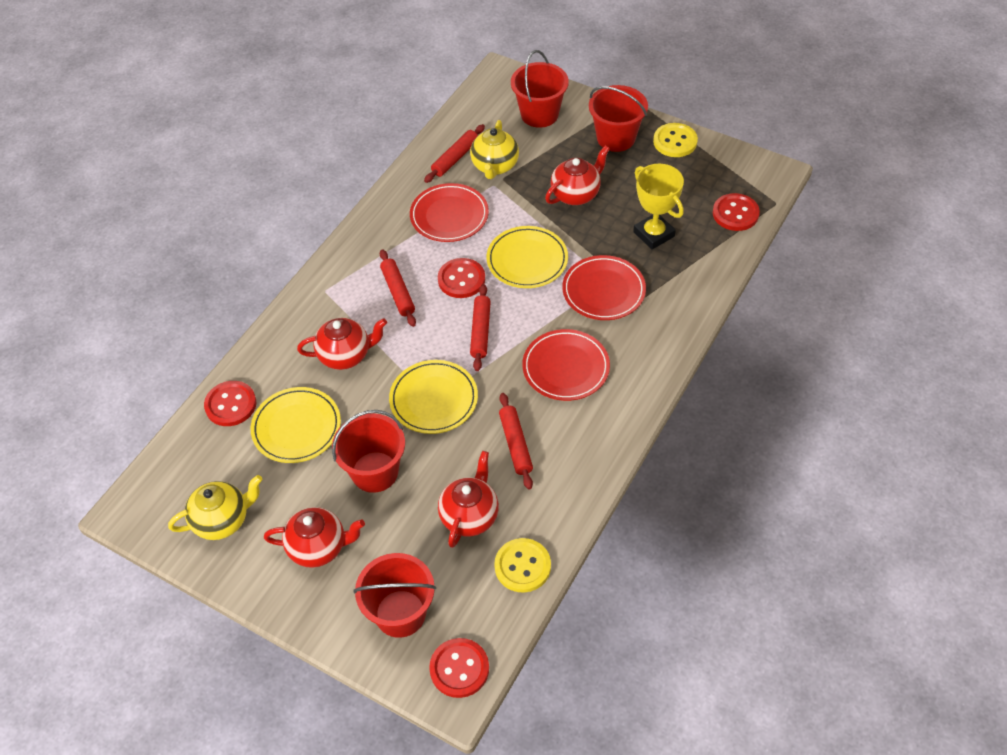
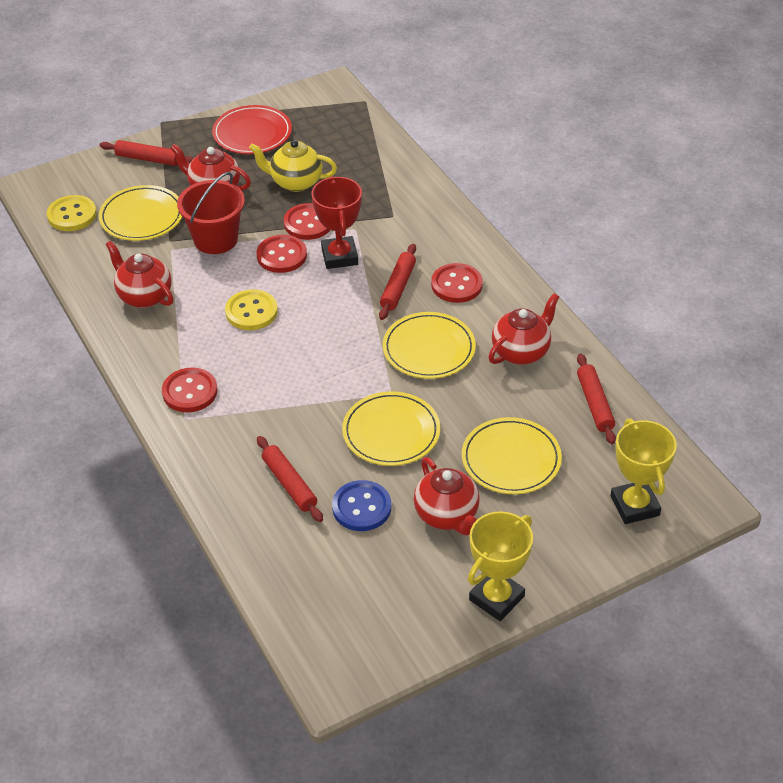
blue button: none = 0 -> [332,480,391,531] = 1
red bucket: [332,410,405,493] [354,553,436,638] [511,50,569,128] [589,85,648,152] = 4 -> [177,172,245,254] = 1
red plate: [410,183,489,242] [522,329,610,401] [562,255,646,320] = 3 -> [212,105,292,154] = 1
red trophy: none = 0 -> [311,176,362,269] = 1
yellow plate: [251,387,341,463] [389,360,478,434] [487,226,568,288] = 3 -> [99,185,182,241] [342,391,440,466] [383,312,476,379] [462,417,562,494] = 4
yellow teapot: [168,475,262,540] [470,120,519,179] = 2 -> [249,140,337,192] = 1
yellow trophy: [633,164,684,249] = 1 -> [468,511,533,621] [610,419,677,524] = 2

